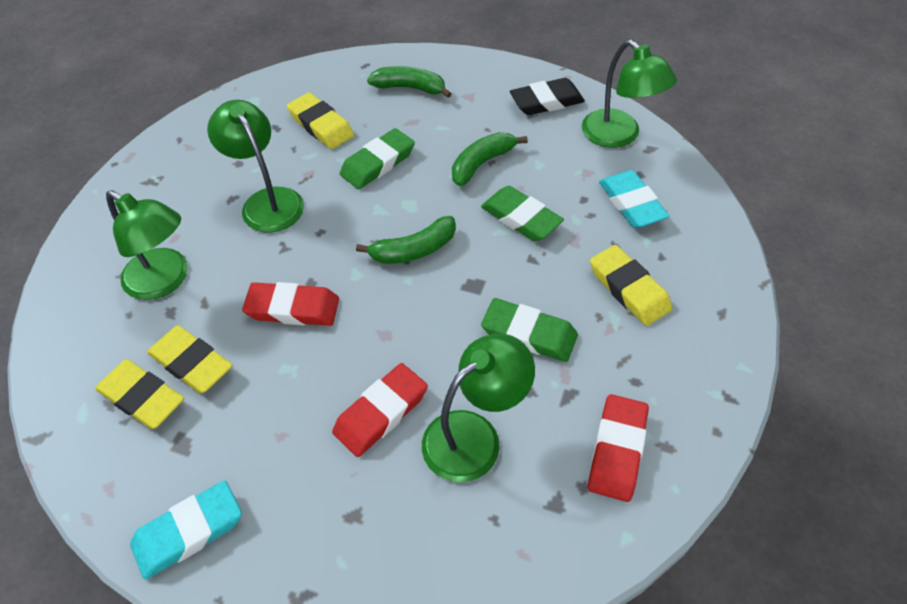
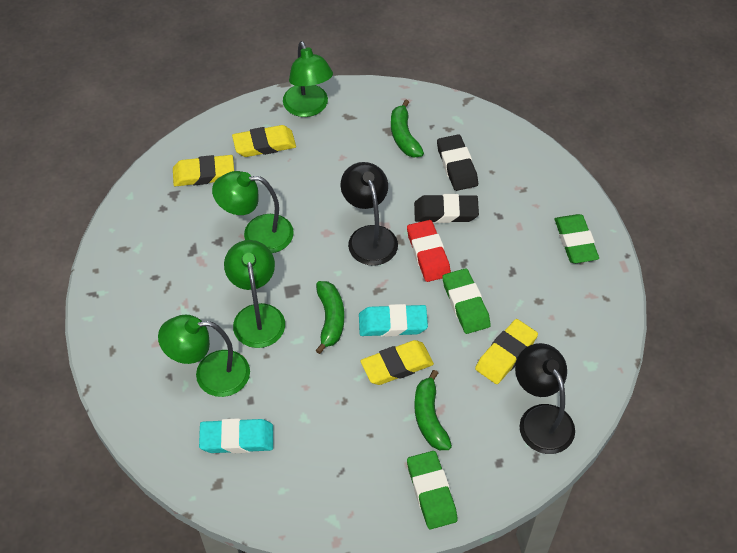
black eraser: [510,78,585,115] = 1 -> [414,194,479,223] [437,134,478,191] = 2
black lamp: none = 0 -> [341,162,398,266] [515,343,575,454] = 2
red eraser: [242,282,339,326] [332,363,428,457] [588,394,649,502] = 3 -> [407,220,451,282] = 1

